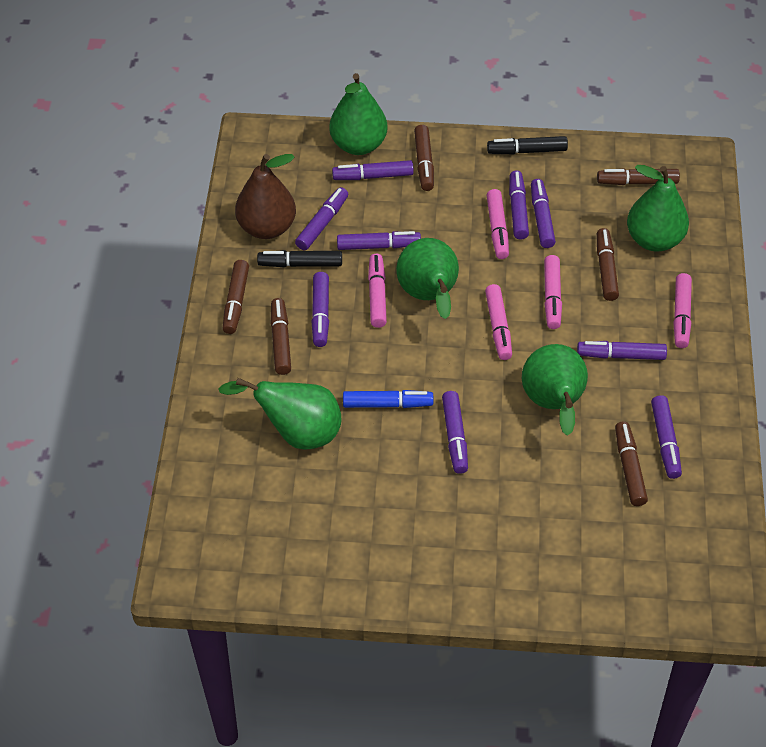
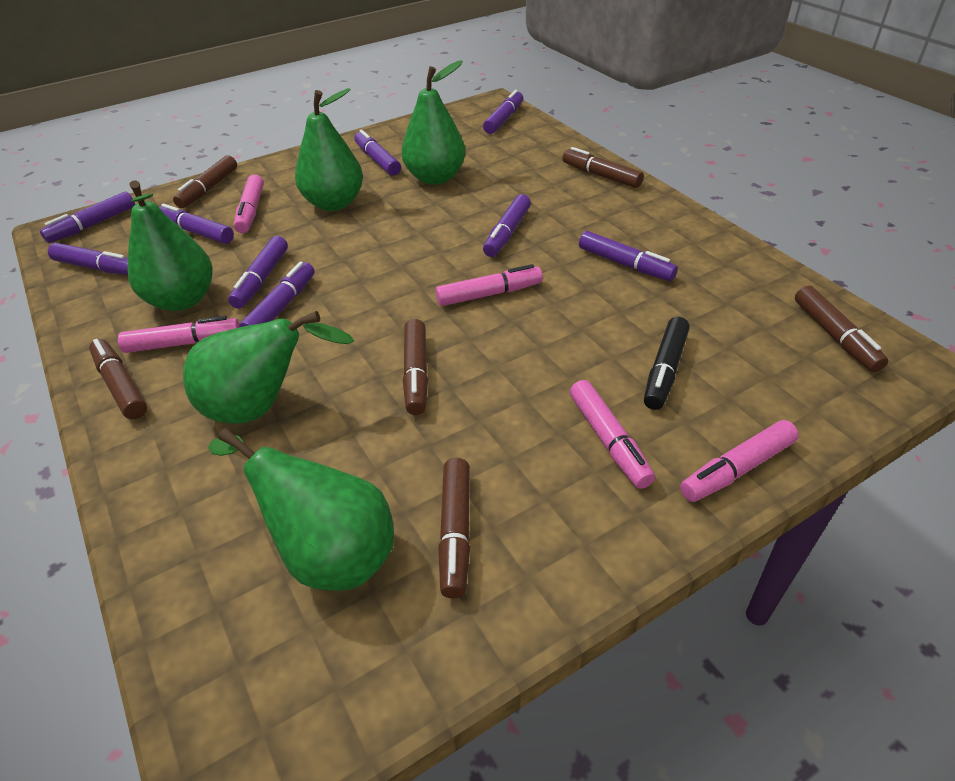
black marker: [257,250,342,268] [487,136,568,154] = 2 -> [644,317,690,410] = 1
blue marker: [343,390,433,408] = 1 -> none = 0
brown pear: [235,154,296,239] = 1 -> none = 0

